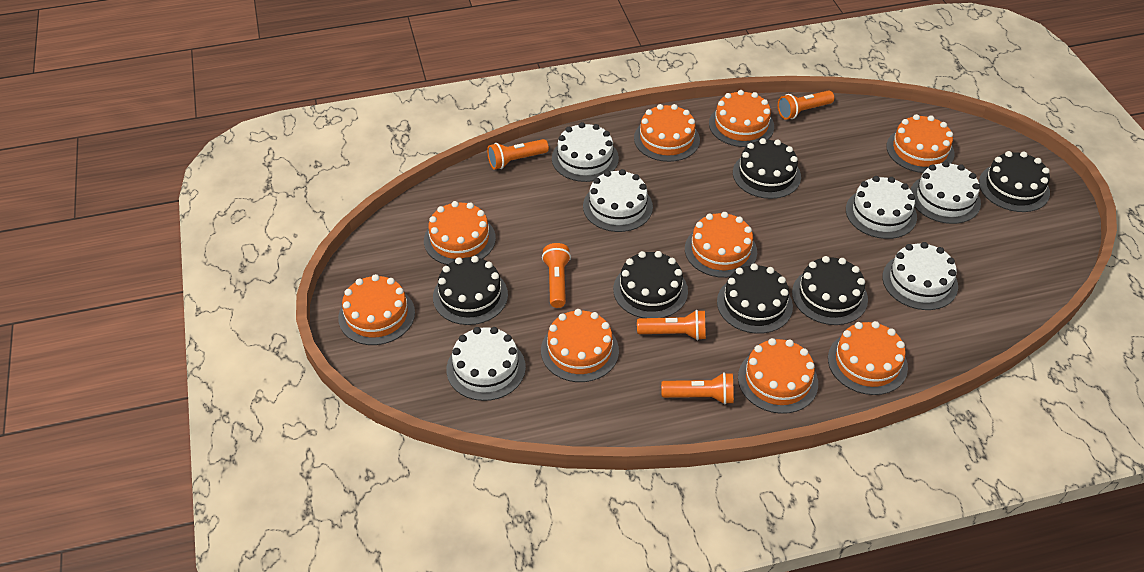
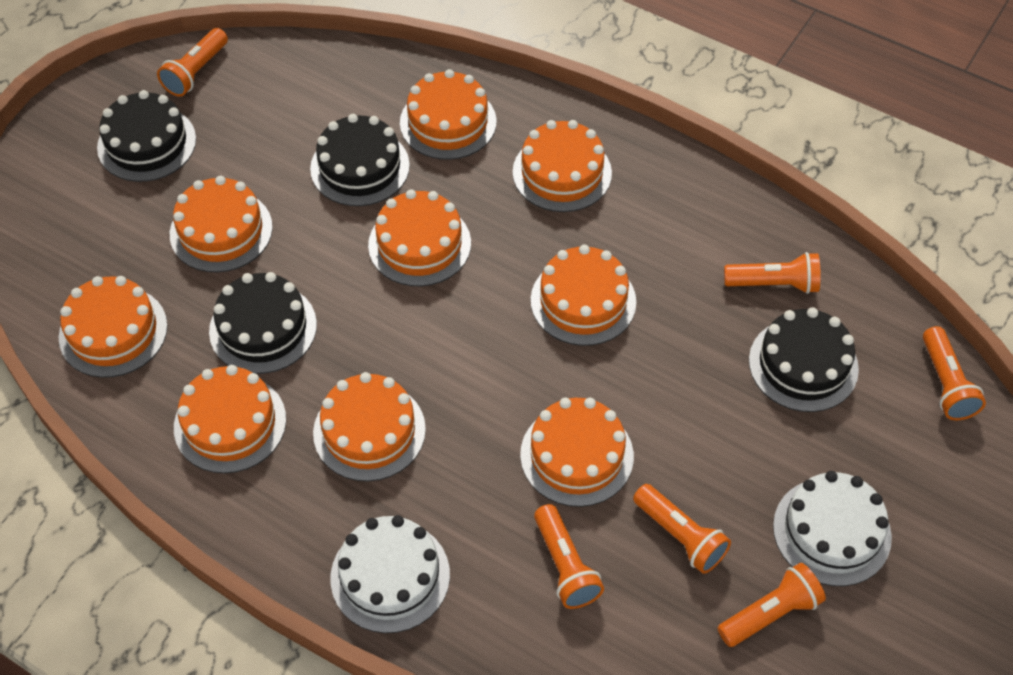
black cake: [433,256,508,325] [613,251,688,318] [717,264,793,334] [733,138,801,199] [792,256,868,325] [979,151,1050,212] = 6 -> [97,90,196,182] [209,272,317,374] [310,114,410,206] [749,307,859,412] = 4
orange flashlight: [487,139,549,170] [542,243,571,308] [637,310,706,340] [661,372,734,405] [778,90,834,120] = 5 -> [157,28,228,97] [534,504,604,609] [633,484,731,574] [717,563,826,647] [724,252,821,294] [923,326,986,420] = 6
white cake: [446,327,526,401] [552,122,619,182] [583,169,653,232] [846,176,917,239] [882,242,958,310] [910,161,981,224] = 6 -> [330,515,450,633] [773,471,892,586] = 2

